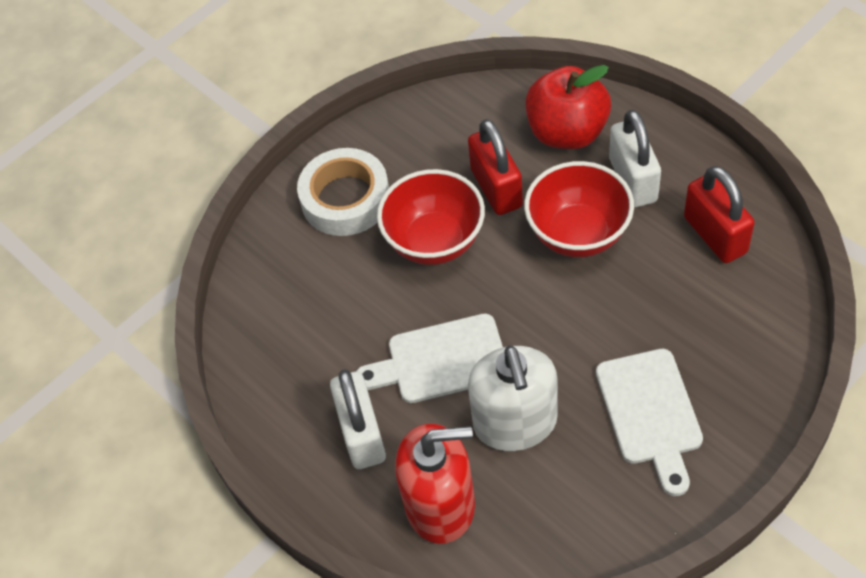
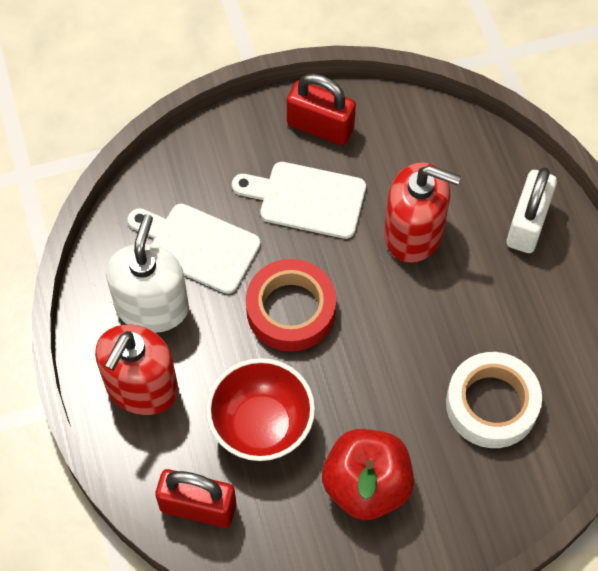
red bowl: [377,169,485,265] [524,161,634,257] = 2 -> [206,358,315,461] = 1
red soap dispenser: [395,423,475,544] = 1 -> [95,325,178,415] [384,162,461,263] = 2
red tape: none = 0 -> [246,259,336,352] = 1
white padlock: [330,369,386,469] [609,110,661,207] = 2 -> [507,167,557,253] = 1

